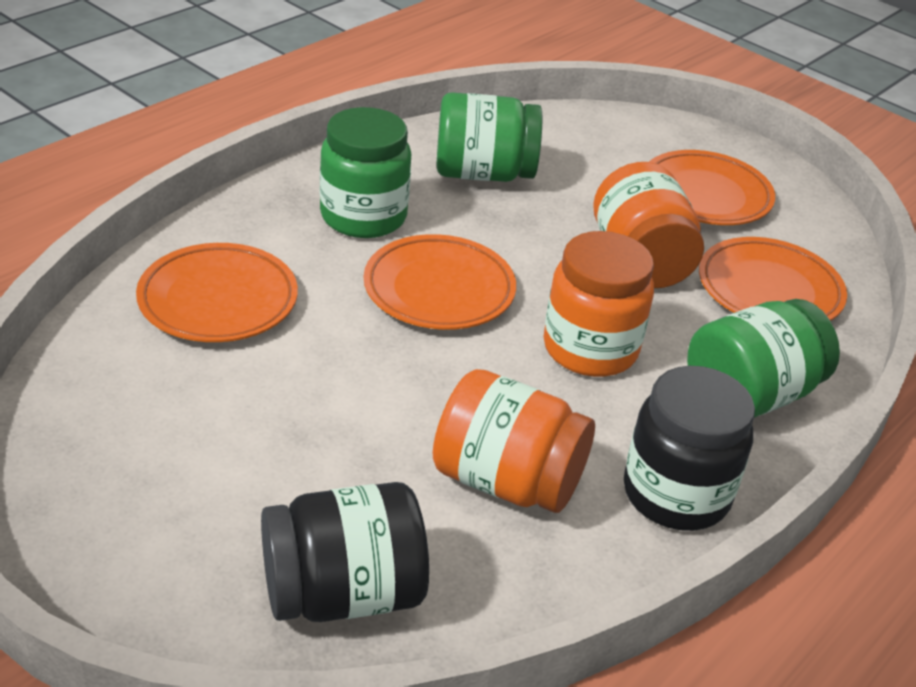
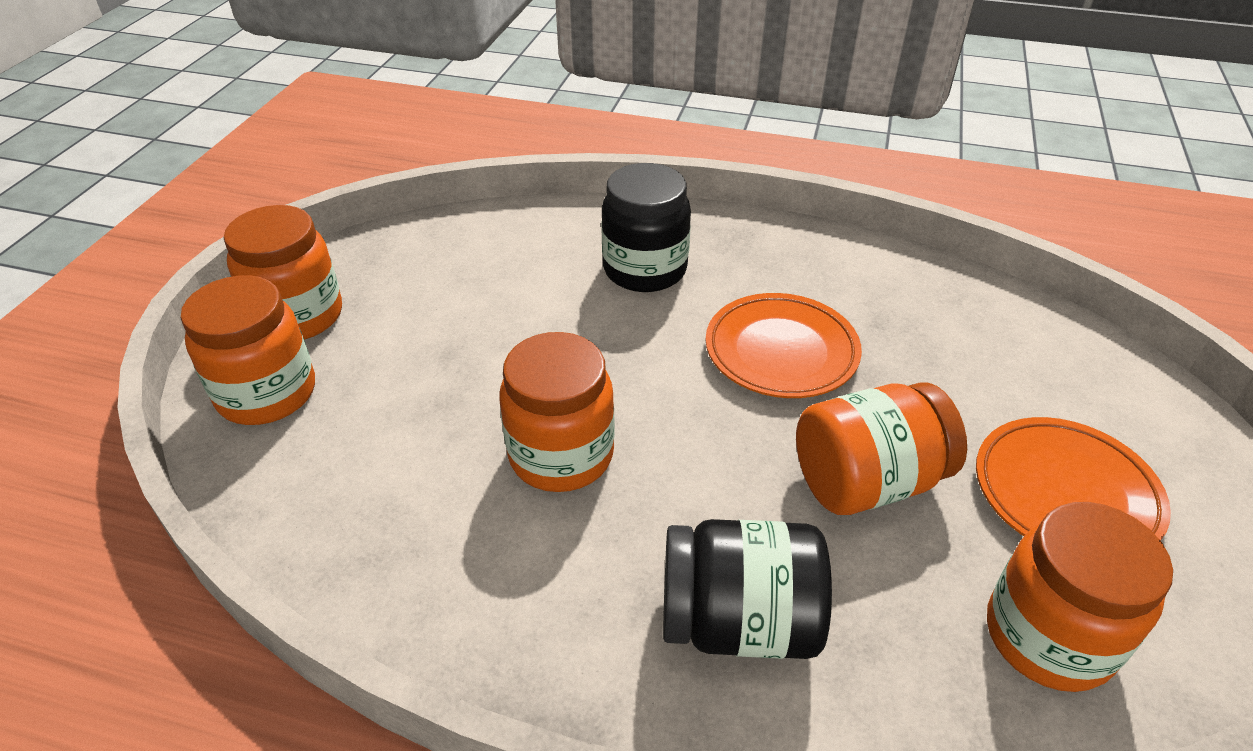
green jar: [320,107,411,238] [436,92,542,182] [687,299,840,418] = 3 -> none = 0
orange jar: [433,369,595,513] [544,231,654,377] [593,162,704,288] = 3 -> [181,275,315,425] [224,205,342,340] [500,332,615,492] [796,382,967,515] [987,502,1173,692] = 5
orange plate: [136,243,298,342] [364,234,516,330] [649,150,775,225] [699,237,847,321] = 4 -> [706,293,862,398] [976,417,1171,541] = 2

